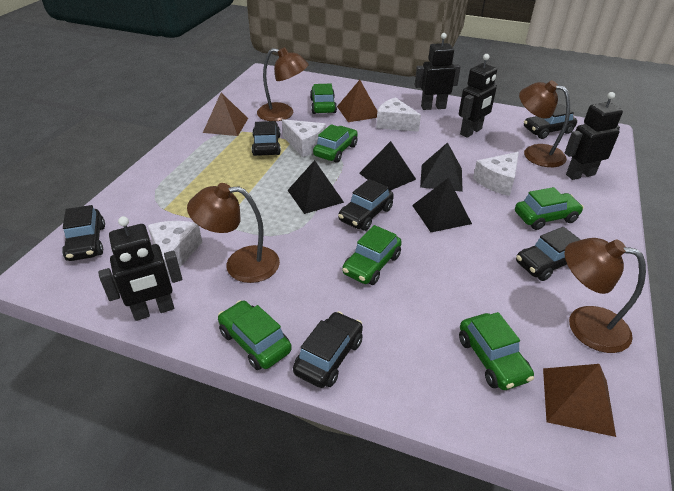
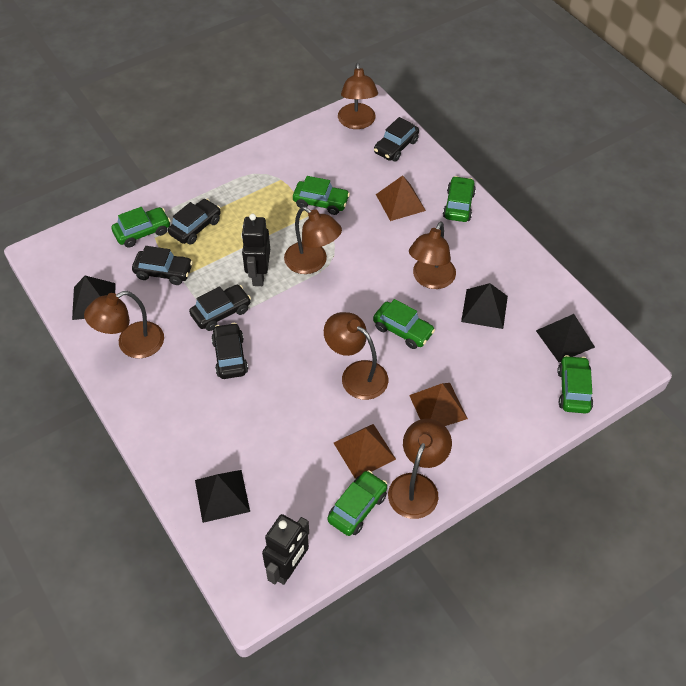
black car: [62,205,105,261] [252,121,281,156] [293,311,363,388] [338,179,394,231] [516,227,581,281] [524,104,577,139] = 6 -> [132,246,193,285] [168,199,221,245] [189,285,251,331] [211,323,248,379] [374,117,419,162] = 5
black robot: [98,216,182,321] [415,33,461,110] [459,54,497,138] [565,92,623,180] = 4 -> [241,214,270,286] [262,514,309,585] = 2
brown lamp: [187,183,280,283] [257,47,309,121] [519,80,570,167] [565,238,646,353] = 4 -> [84,291,164,358] [284,206,342,274] [324,312,388,400] [338,63,378,129] [388,419,452,519] [409,221,456,289] = 6
white cheese: [148,221,202,279] [282,119,326,157] [376,97,421,132] [473,152,519,196] = 4 -> none = 0

